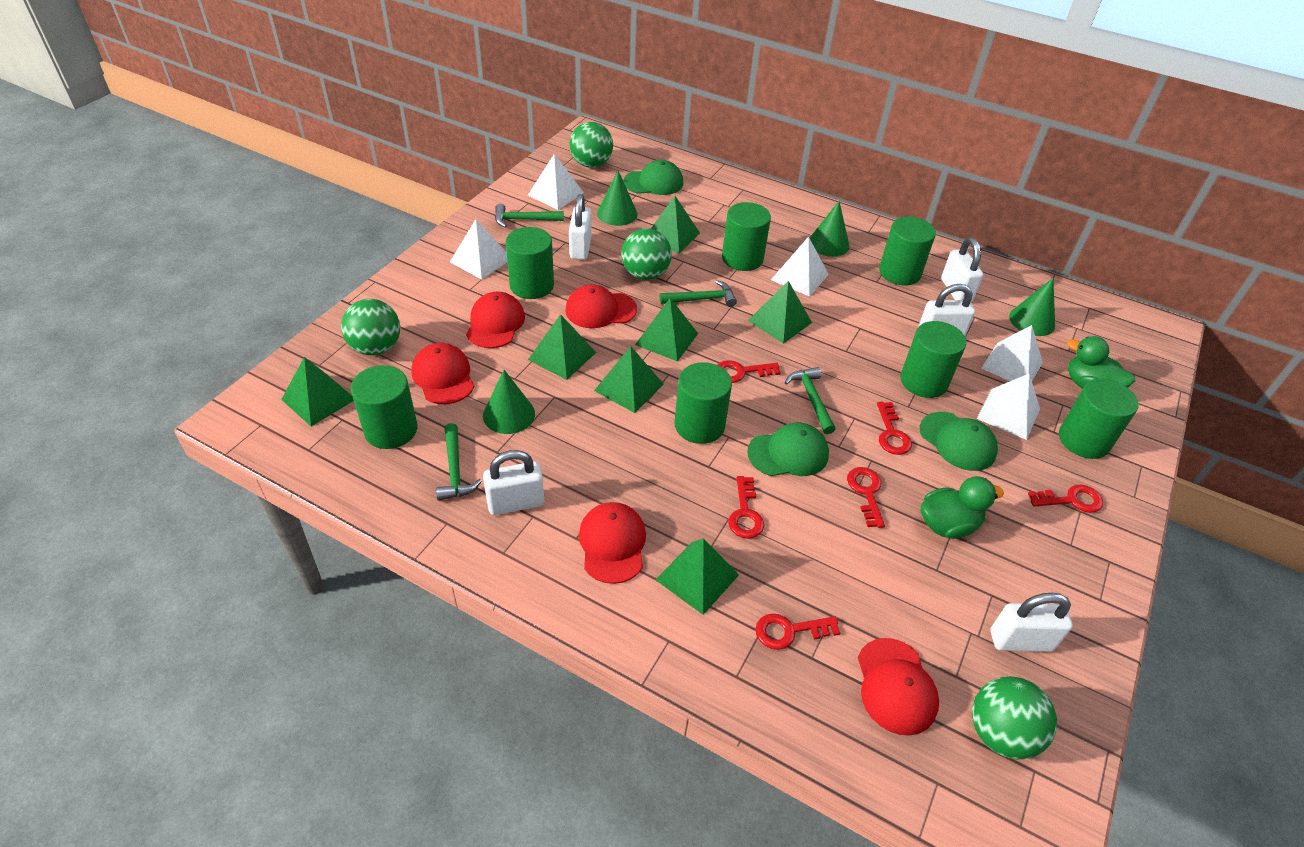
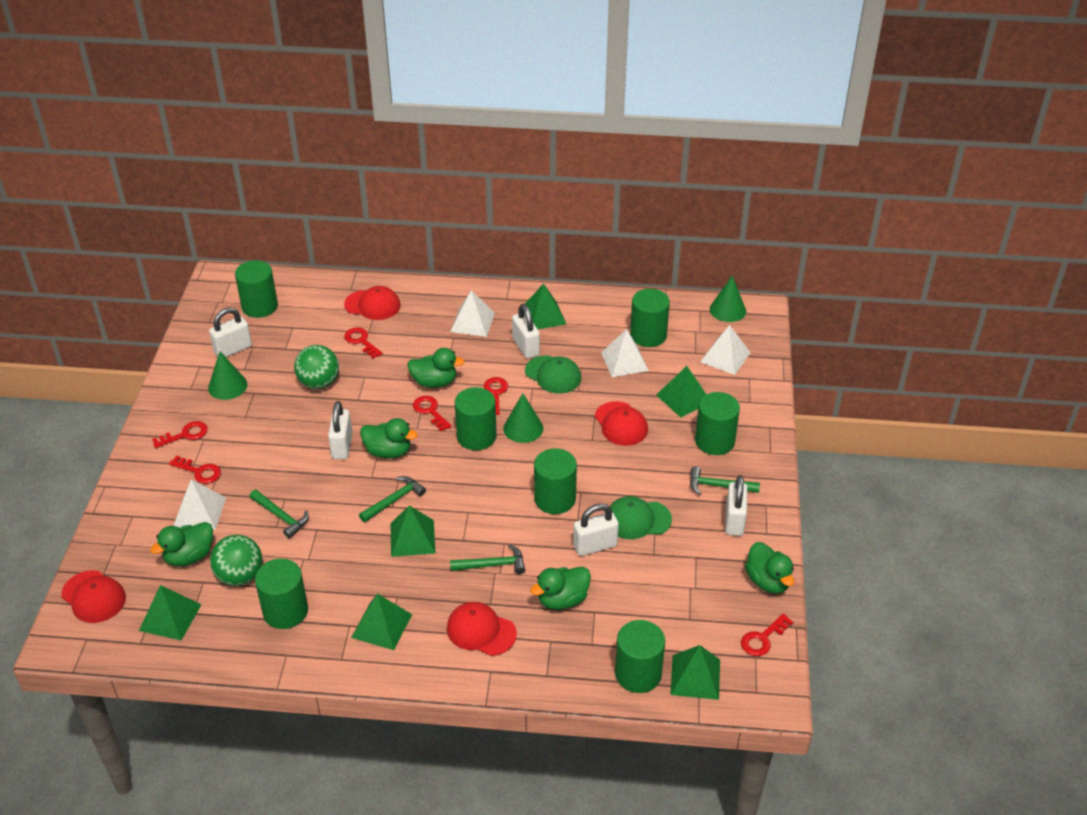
green ball: [341,299,400,355] [569,122,613,168] [621,228,672,280] [972,676,1057,759] = 4 -> [210,535,262,586] [294,345,339,389] = 2
green cap: [624,160,684,195] [747,423,829,476] [920,412,998,471] = 3 -> [525,355,581,394] [609,496,672,539] = 2
green cone: [483,370,535,434] [597,170,638,226] [810,201,850,257] [1009,278,1055,336] = 4 -> [208,351,247,400] [503,393,543,443] [710,275,746,322] = 3
green duck: [921,476,1004,539] [1067,336,1135,389] = 2 -> [150,522,213,566] [360,418,418,459] [407,348,465,388] [530,567,591,610] [745,542,795,594] = 5
green pyramid: [281,357,354,426] [528,314,596,380] [594,346,663,413] [635,298,698,362] [651,196,700,254] [655,538,739,615] [748,281,812,344] = 7 -> [139,585,202,640] [351,594,412,650] [390,505,435,557] [525,284,566,329] [656,366,706,418] [670,645,720,700] = 6
red cap: [411,343,475,404] [466,292,525,348] [565,285,637,328] [579,502,646,584] [858,638,939,735] = 5 -> [61,570,126,623] [344,286,401,320] [447,602,517,656] [595,401,648,446] = 4
white pyramid: [450,219,507,280] [528,154,584,210] [771,236,829,297] [977,374,1040,440] [981,325,1043,381] = 5 -> [174,479,226,530] [450,290,495,337] [601,329,649,377] [700,325,750,375] = 4

